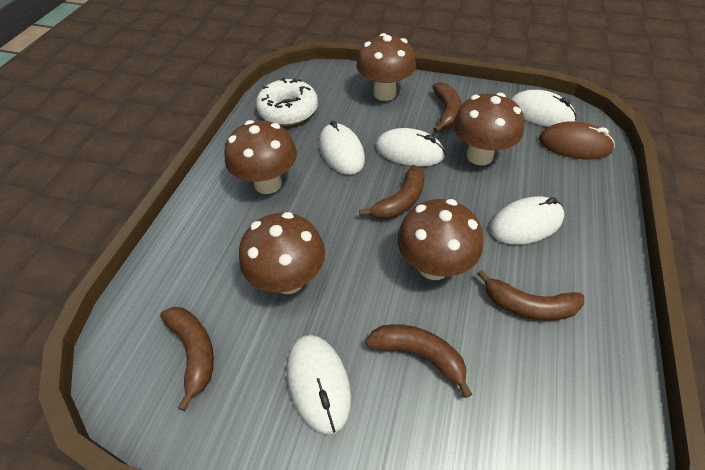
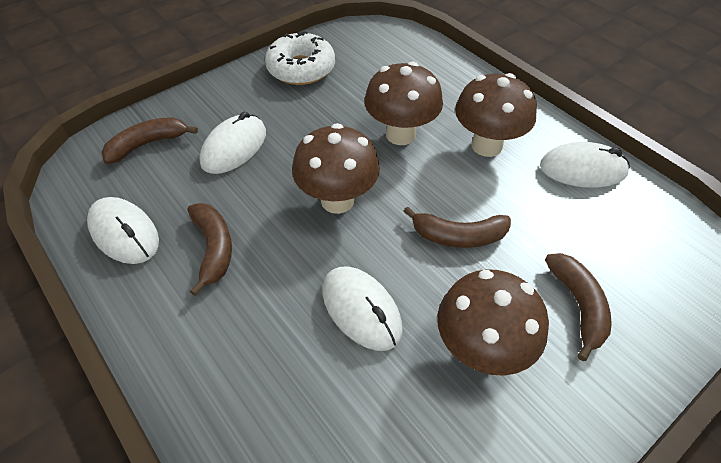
brown banana: [160,307,214,411] [359,165,425,220] [365,324,472,398] [432,82,462,133] [477,270,584,321] = 5 -> [101,117,198,164] [187,203,232,296] [403,206,511,248] [545,253,612,361] = 4
brown mouse: [539,122,615,160] = 1 -> none = 0
brown mushroom: [224,120,297,194] [239,212,325,294] [356,33,416,101] [397,199,483,280] [453,93,524,165] = 5 -> [292,123,380,214] [364,62,443,145] [437,269,549,376] [455,73,537,157] = 4
white mouse: [287,335,351,435] [319,121,365,175] [376,128,446,167] [490,196,564,245] [511,90,576,127] = 5 -> [87,197,159,264] [200,112,266,174] [322,266,403,351] [540,142,630,188] = 4

